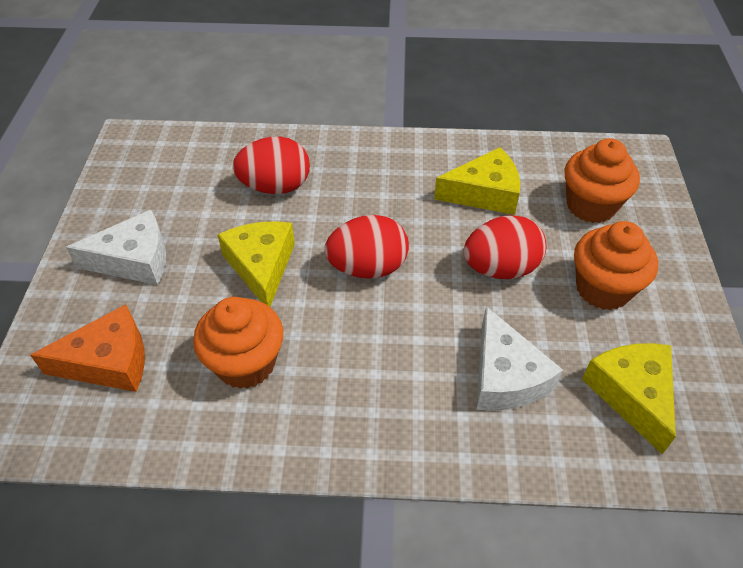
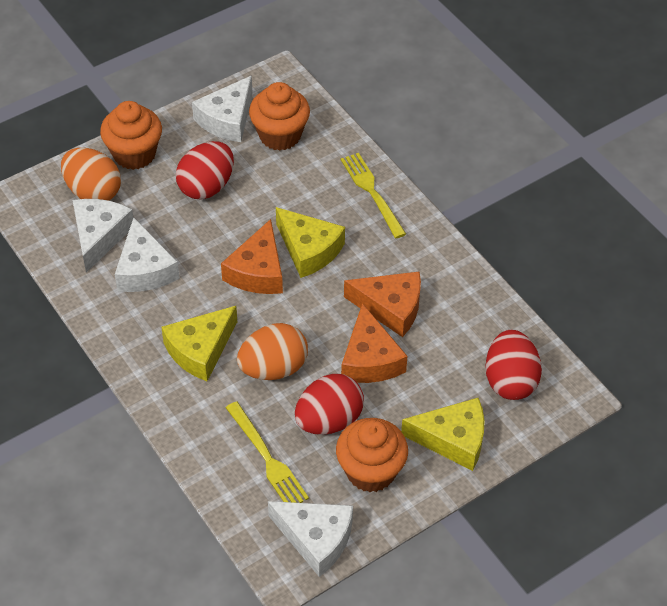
orange cheese: [30,304,145,392] = 1 -> [221,219,283,294] [341,303,407,383] [344,271,421,337] = 3
orange egg: none = 0 -> [61,148,121,201] [237,323,308,380] = 2
white cheese: [66,210,166,285] [476,306,563,411] = 2 -> [72,199,133,273] [115,217,180,292] [192,76,253,142] [268,501,353,577] = 4
yellow fork: none = 0 -> [226,401,309,503] [341,153,406,238] = 2

